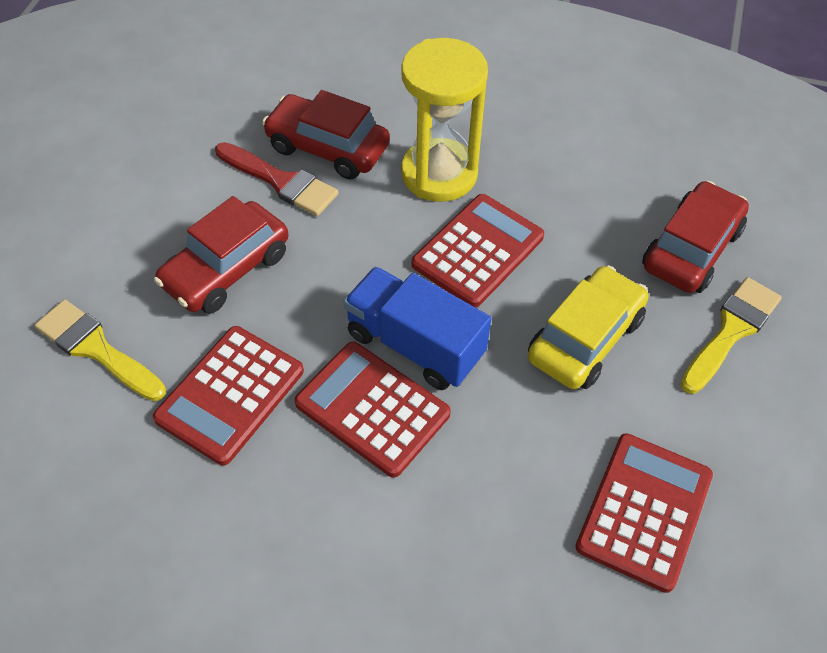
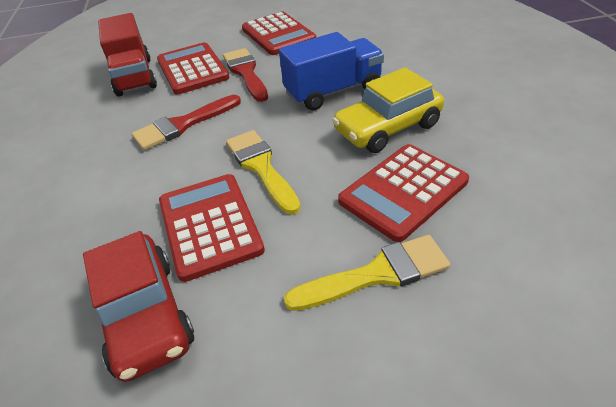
red brush: [215,142,338,216] = 1 -> [132,95,241,150] [223,48,268,102] = 2
red car: [154,196,289,314] [262,90,390,179] [642,181,749,293] = 3 -> [83,231,194,382] = 1
red truck: none = 0 -> [98,13,157,97] = 1
yellow hourglass: [401,38,488,202] = 1 -> none = 0

